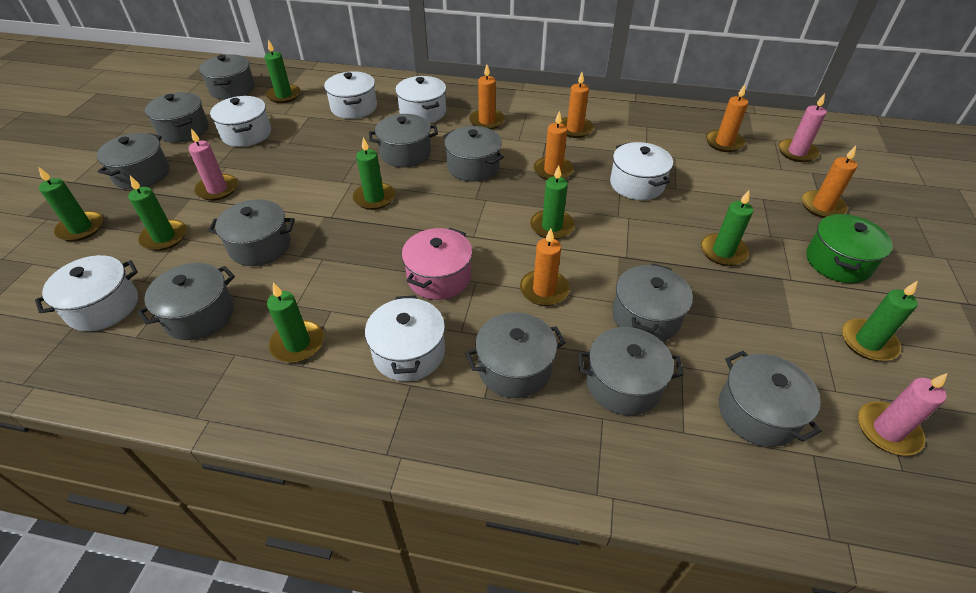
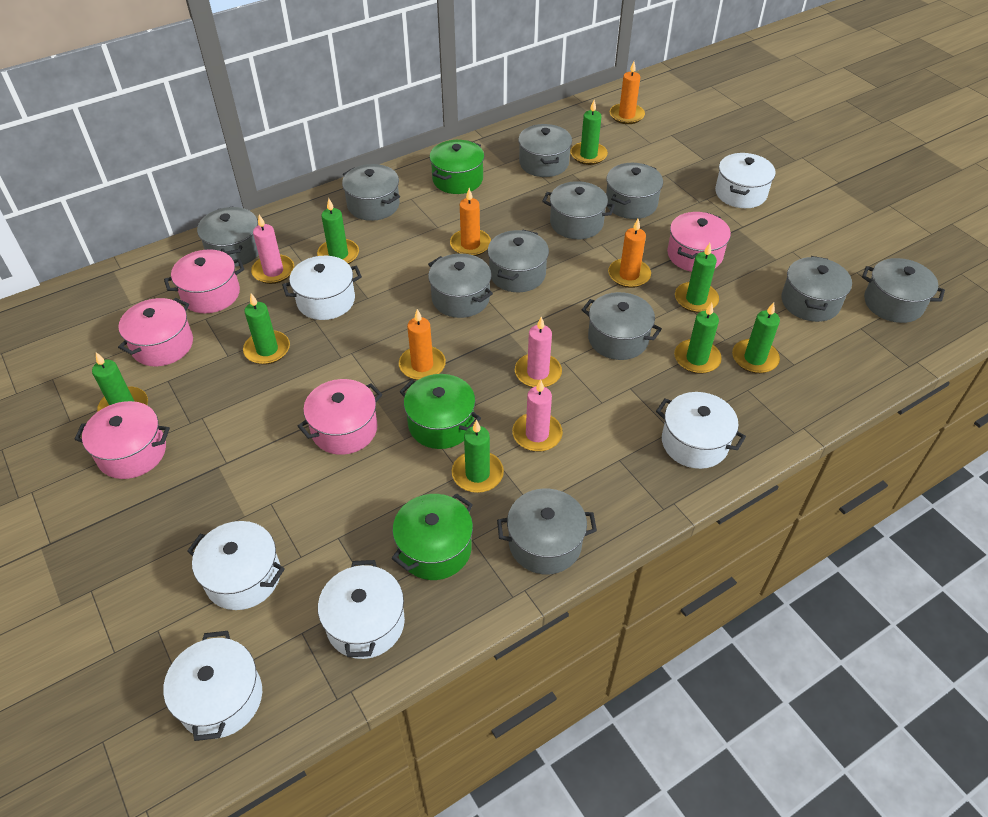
green pot: [806,214,893,283] = 1 -> [392,493,473,580] [400,374,481,449] [429,140,484,194] = 3
orange candle: [469,65,505,129] [520,228,570,306] [534,111,574,180] [561,72,594,138] [706,84,748,152] [802,146,857,218] = 6 -> [399,309,446,380] [450,188,491,256] [608,219,651,288] [610,61,645,124] = 4
pink pot: [402,228,472,300] = 1 -> [74,401,170,479] [118,298,193,366] [164,249,244,313] [298,379,382,455] [667,212,731,272] = 5

